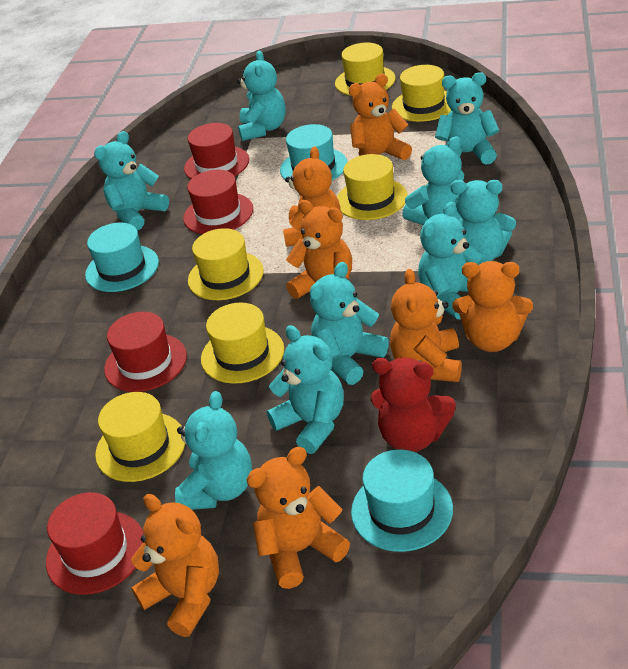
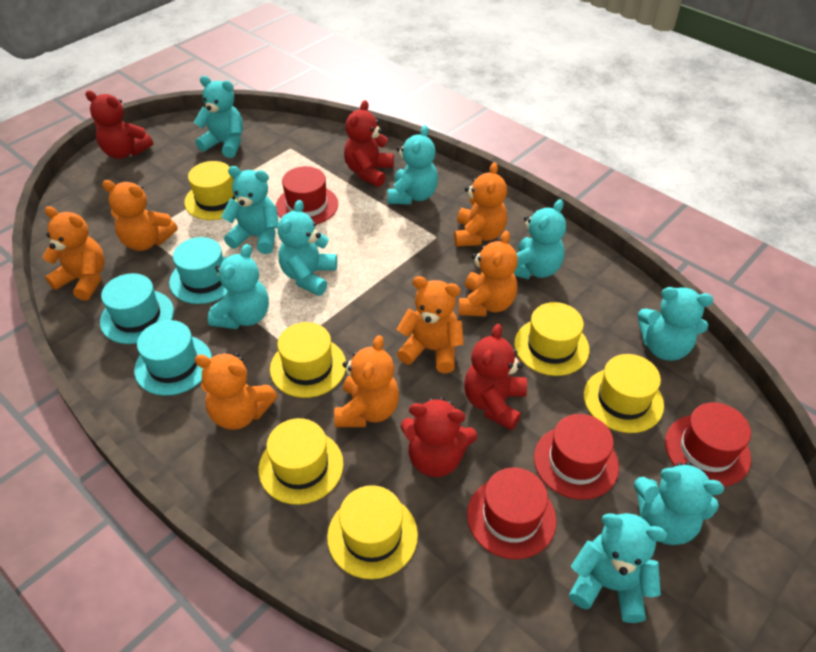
red teddy bear: [370,357,456,452] = 1 -> [85,90,153,159] [344,100,394,187] [401,397,477,477] [464,324,527,431] = 4

